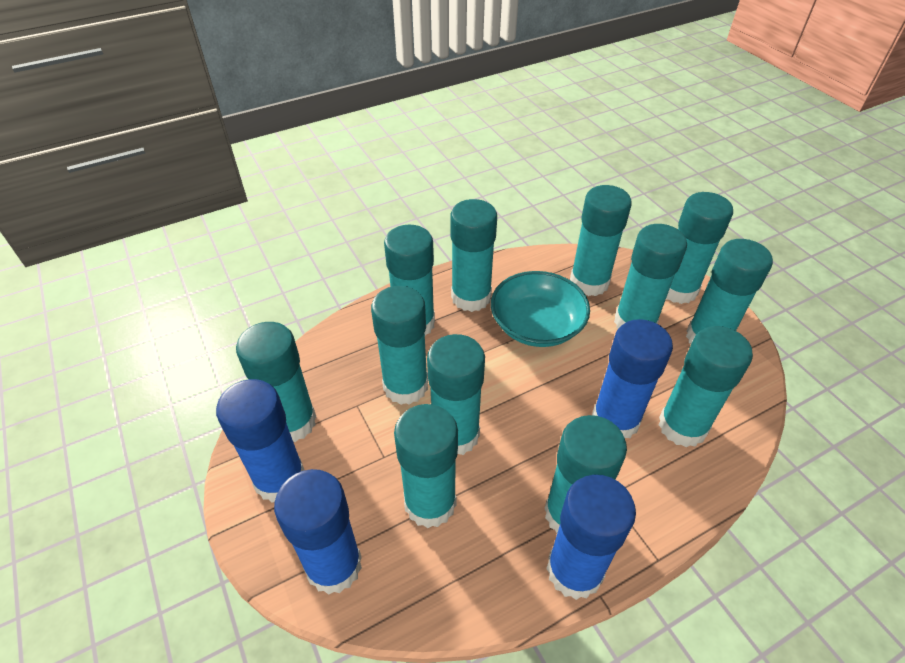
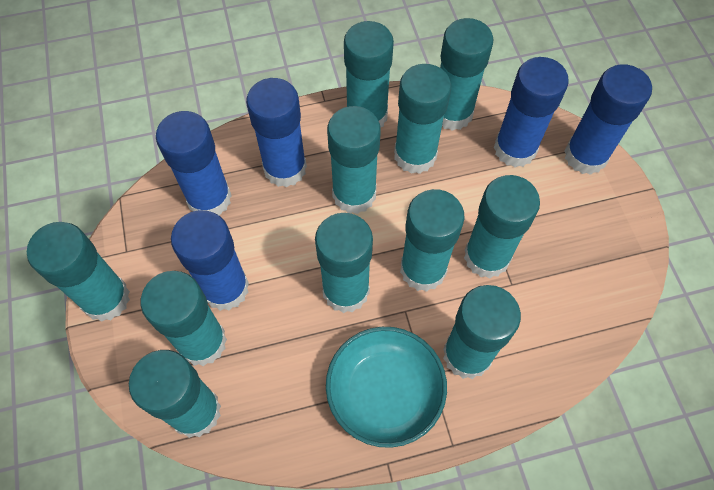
blue glue stick: [216,379,304,503] [274,469,362,595] [546,475,636,600] [592,319,673,438] = 4 -> [156,111,232,216] [171,210,249,311] [246,78,307,187] [494,57,569,167] [564,64,652,175] = 5
turquoise glue stick: [236,322,316,442] [371,286,428,405] [384,225,435,336] [394,404,458,528] [427,334,485,455] [451,199,497,312] [544,415,627,533] [570,185,632,296] [614,224,687,329] [659,326,753,447] [666,192,733,304] [686,239,773,344] = 12 -> [27,222,130,322] [129,350,221,438] [141,271,227,366] [315,213,373,313] [327,106,381,214] [344,21,394,128] [394,64,451,174] [400,189,465,292] [440,18,494,131] [443,285,521,379] [464,175,540,278] = 11

